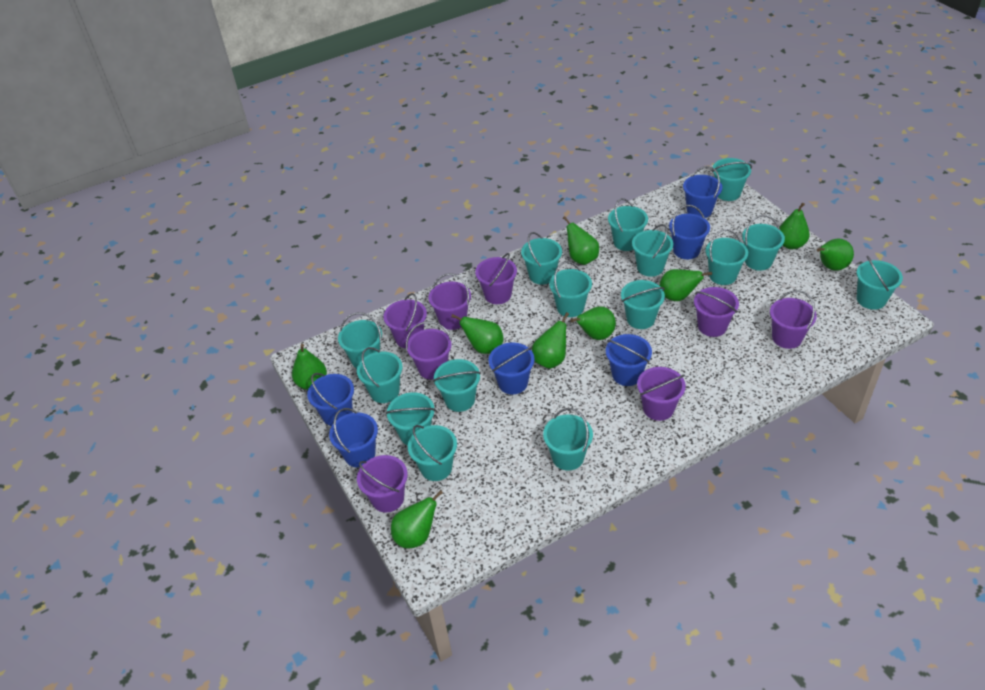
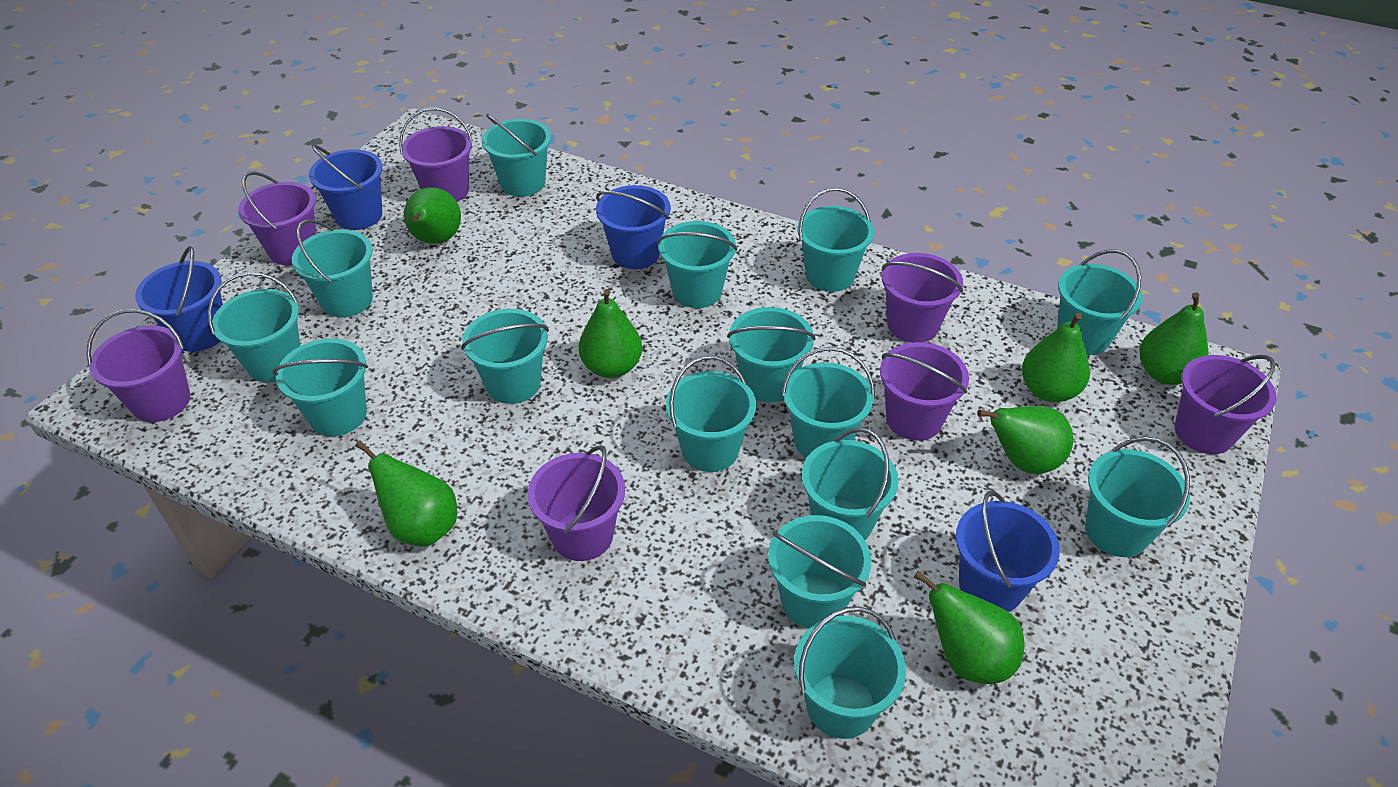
blue bucket: [307,373,354,426] [329,408,378,467] [489,343,534,394] [606,334,652,386] [669,205,710,259] [683,166,722,218] = 6 -> [135,246,223,352] [309,145,383,230] [596,185,671,269] [956,491,1060,612] = 4
green pear: [292,344,327,390] [391,490,443,548] [452,314,504,354] [532,312,569,369] [563,216,599,265] [571,306,616,340] [659,269,712,301] [779,203,810,249] [817,238,854,271] = 9 -> [355,440,457,546] [404,187,461,244] [579,289,642,378] [914,571,1024,684] [977,406,1073,474] [1022,313,1090,402] [1140,292,1209,385] = 7
purple bucket: [357,455,408,513] [383,293,427,348] [406,321,452,380] [428,273,471,330] [475,253,517,304] [637,367,686,421] [694,287,739,337] [770,290,817,349] = 8 -> [86,309,190,422] [238,171,317,265] [399,107,473,202] [527,446,625,561] [880,342,969,441] [882,253,963,343] [1175,355,1277,454] = 7

